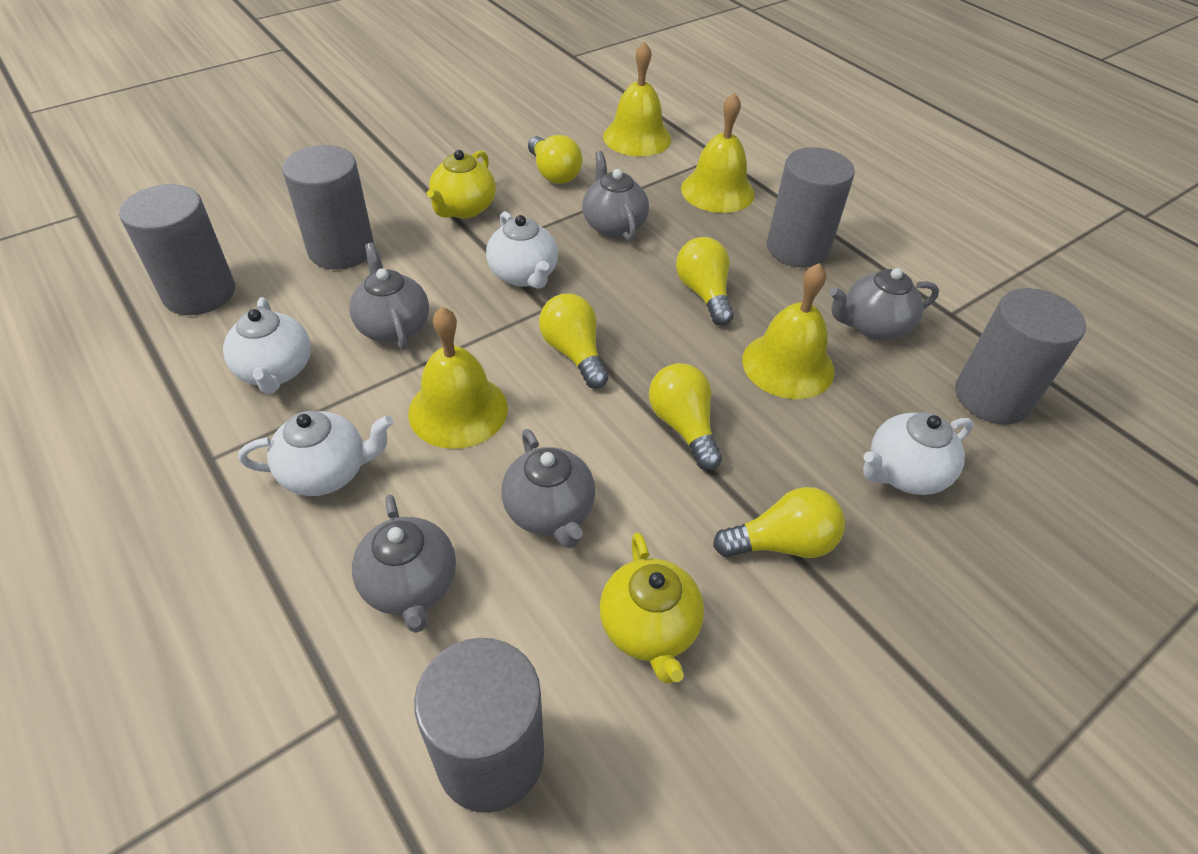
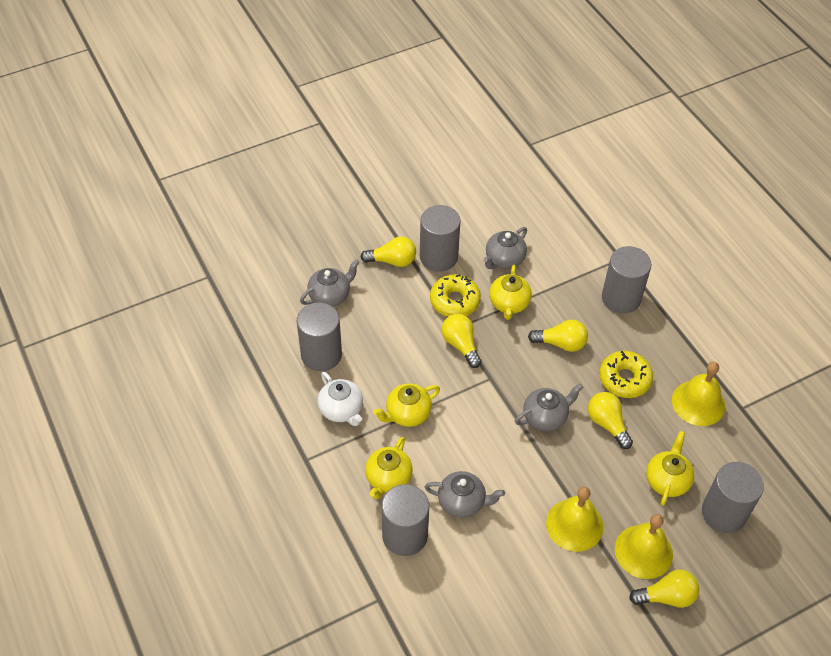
grey teapot: [349,243,429,350] [352,495,456,633] [501,429,595,548] [582,151,649,241] [830,268,939,340] = 5 -> [300,259,360,307] [425,471,505,518] [483,227,527,269] [515,383,583,431] = 4
white teapot: [223,297,311,394] [239,411,393,496] [486,211,558,289] [863,412,974,495] = 4 -> [318,372,363,426] = 1
yellow bell: [408,306,508,449] [603,41,671,156] [681,92,755,213] [742,263,835,399] = 4 -> [546,487,603,552] [615,514,673,579] [672,361,725,426] = 3
yellow donut: none = 0 -> [430,274,481,317] [599,351,653,398] = 2
yellow teapot: [427,150,496,218] [600,532,704,684] = 2 -> [365,437,413,499] [373,383,440,427] [489,265,532,320] [646,431,694,506] = 4

